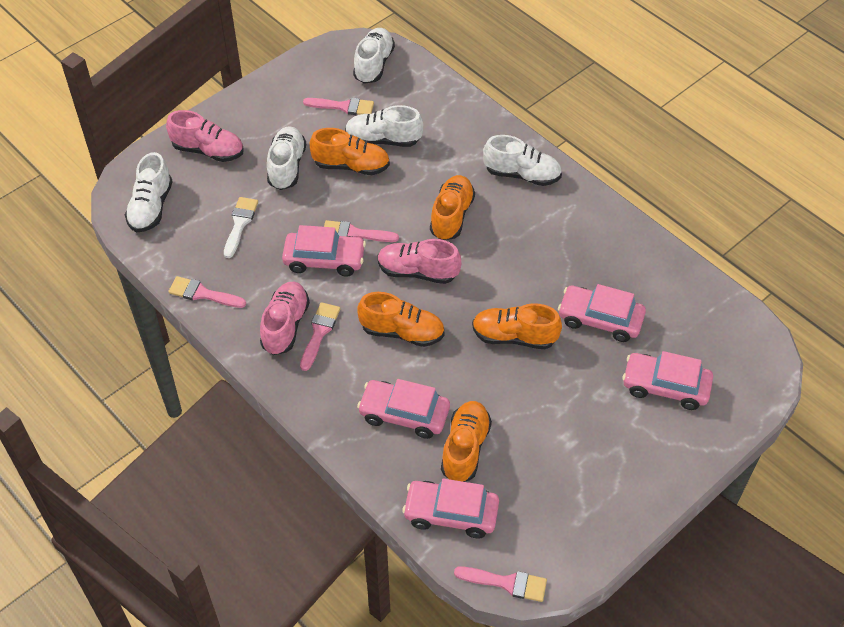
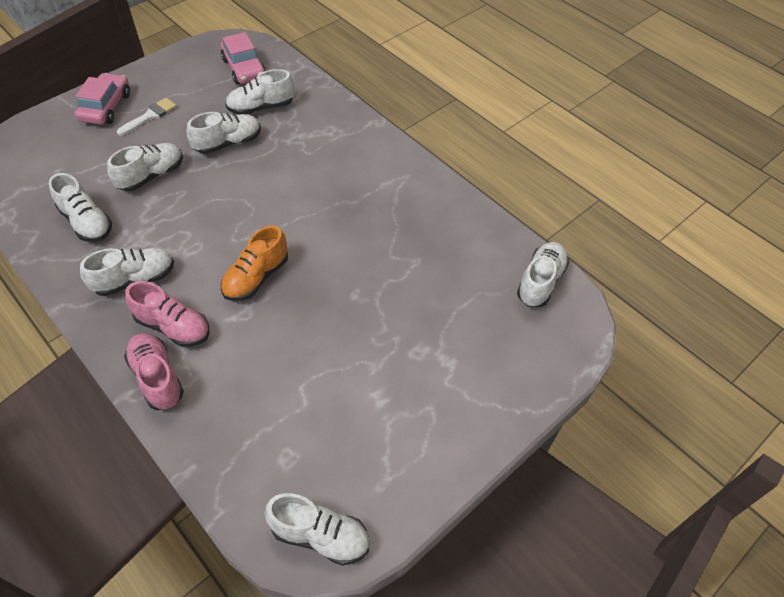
orange shoe: [310,128,390,175] [358,292,444,347] [430,175,475,240] [441,401,492,482] [472,303,562,349] = 5 -> [221,226,288,301] = 1
pink brush: [168,276,246,308] [300,302,340,371] [303,98,374,115] [324,220,399,242] [454,566,547,602] = 5 -> none = 0
pink car: [282,225,366,277] [357,379,450,439] [402,479,499,539] [558,284,646,342] [622,351,713,410] = 5 -> [75,73,130,125] [221,32,266,85] = 2
pink shoe: [166,110,244,162] [260,282,310,355] [378,239,461,284] = 3 -> [124,333,184,410] [126,281,209,347] = 2
white shoe: [125,152,173,232] [267,126,306,190] [345,105,423,147] [353,28,395,84] [483,135,562,186] = 5 -> [49,173,112,242] [80,248,174,296] [107,143,183,191] [186,112,261,154] [225,69,295,115] [264,493,370,566] [517,242,569,307] = 7

